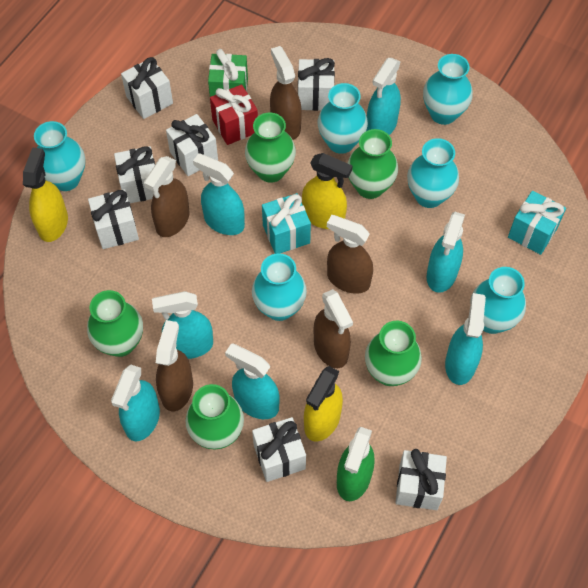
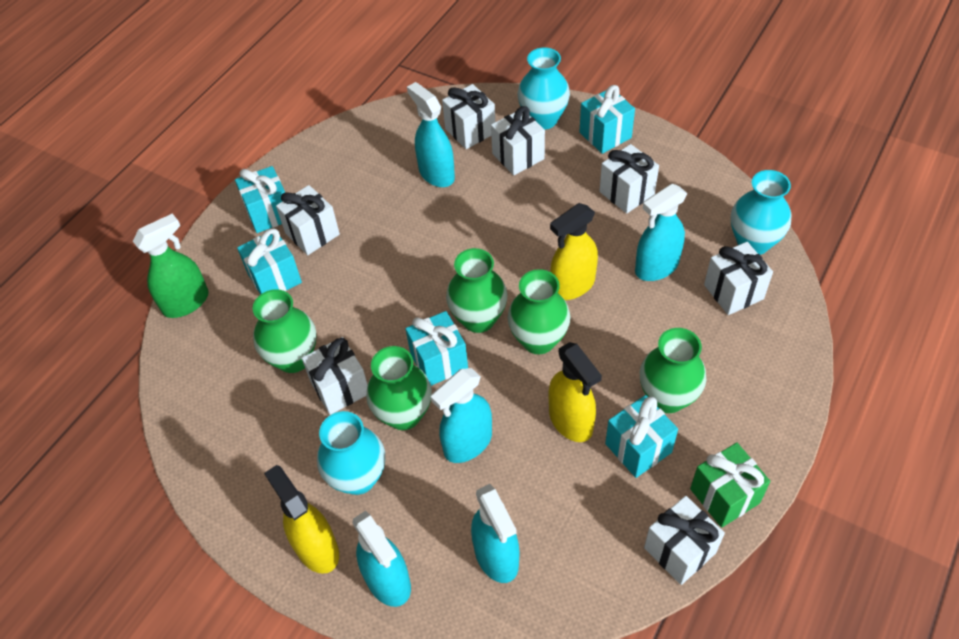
brown spray bottle: [144,156,189,237] [156,320,193,411] [270,46,302,140] [314,289,353,368] [327,215,373,294] = 5 -> none = 0
red gift: [210,84,258,145] = 1 -> none = 0
turquoise gift: [262,193,311,254] [508,191,566,255] = 2 -> [235,166,285,233] [237,228,302,295] [405,311,468,386] [580,85,635,154] [605,395,678,478] = 5
turquoise spray bottle: [111,364,160,442] [152,291,213,359] [193,153,245,235] [225,344,280,419] [366,58,401,135] [427,212,465,293] [445,293,486,385] = 7 -> [352,511,411,607] [407,82,455,187] [431,368,492,463] [471,484,519,583] [635,184,687,281] = 5
turquoise vase: [34,121,85,191] [252,253,307,321] [318,83,368,154] [407,138,459,208] [423,54,473,125] [470,267,526,334] = 6 -> [317,411,385,495] [518,47,570,130] [731,170,792,255] = 3

